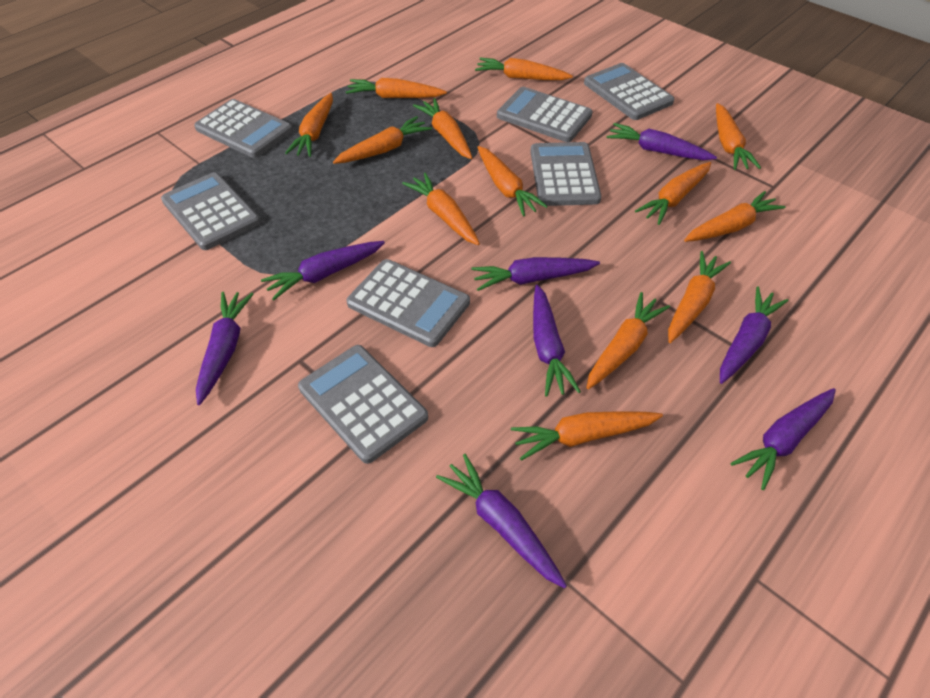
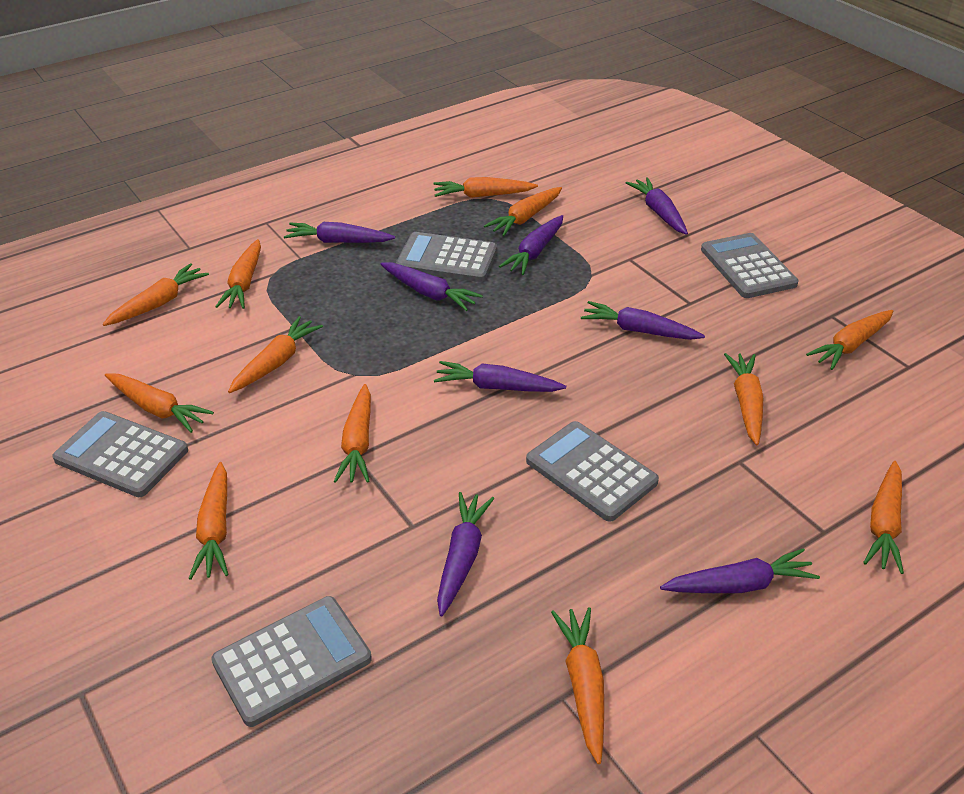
grey calculator: [161,172,260,250] [194,99,293,158] [298,345,428,464] [346,259,470,347] [497,87,593,142] [530,142,601,206] [584,63,674,120] = 7 -> [52,411,188,497] [211,596,372,727] [396,232,497,282] [526,421,659,522] [701,233,799,298] = 5
orange carrot: [285,93,333,157] [333,116,432,164] [346,78,447,98] [402,173,480,245] [413,98,472,159] [475,58,573,80] [477,146,548,217] [511,411,663,461] [586,292,670,389] [635,162,711,225] [668,251,731,343] [684,191,786,242] [716,103,761,170] = 13 -> [103,263,209,326] [105,373,214,433] [188,462,229,580] [215,239,261,309] [228,316,323,393] [334,384,371,483] [434,177,538,198] [484,187,562,236] [551,607,604,764] [724,353,763,445] [806,310,893,370] [863,461,904,574] = 12

